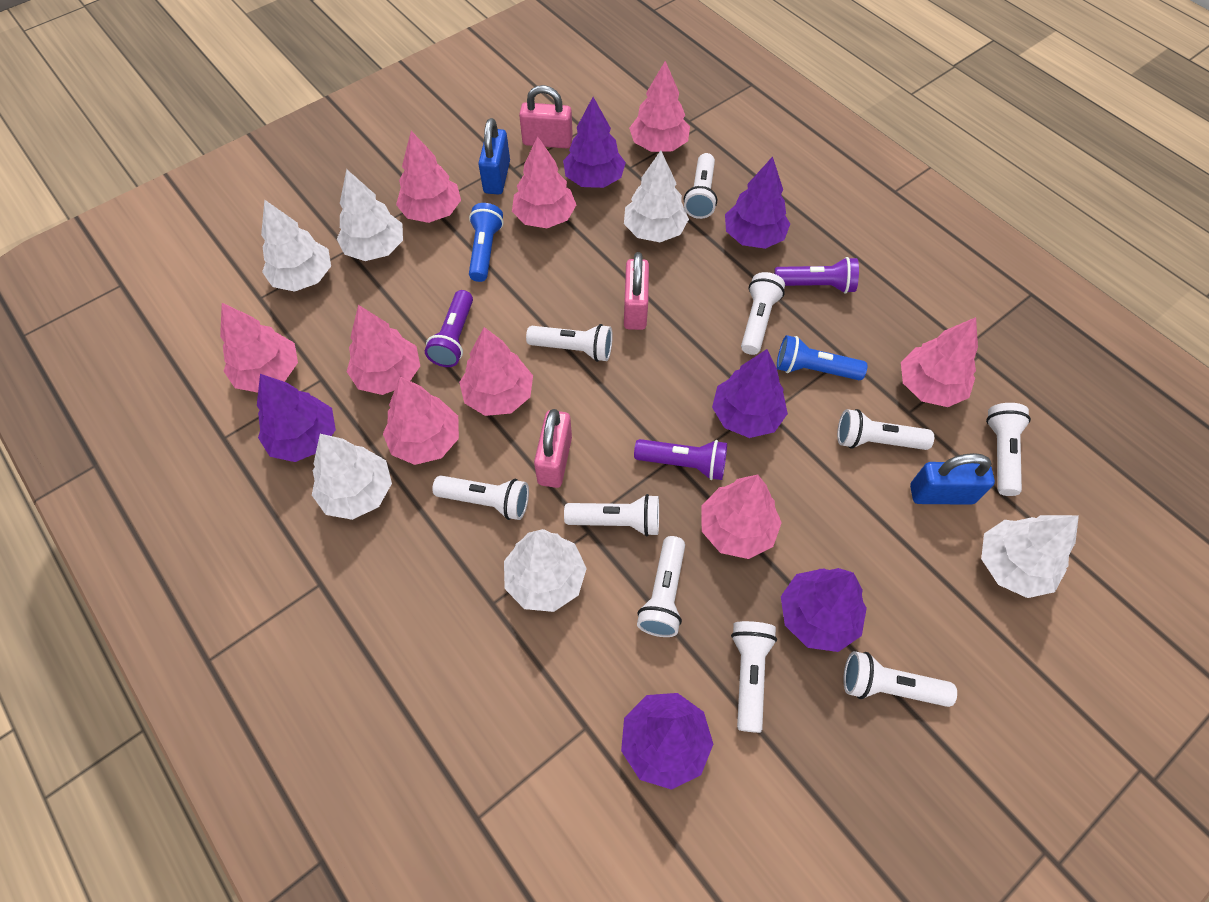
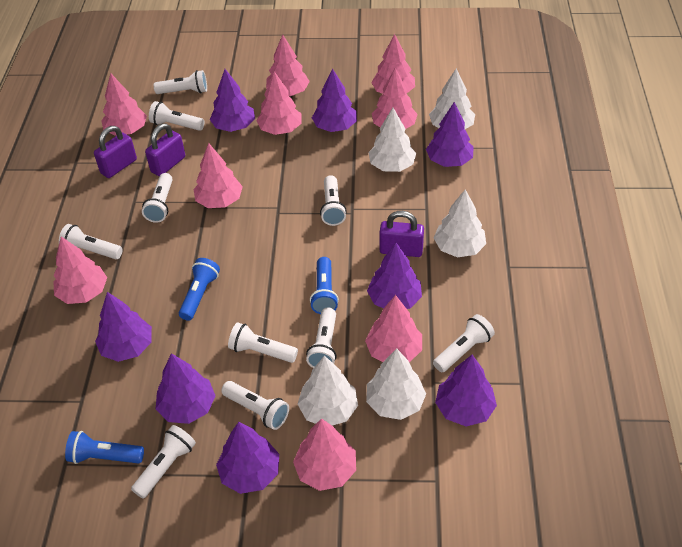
blue flashlight: [469,203,503,282] [777,335,867,380] = 2 -> [65,431,144,464] [179,258,220,321] [310,257,339,314] = 3
blue padlock: [478,118,510,195] [910,453,995,505] = 2 -> none = 0
pink padlock: [519,85,573,148] [534,409,572,488] [624,252,649,330] = 3 -> none = 0
purple flashlight: [425,290,473,367] [634,439,727,480] [774,257,859,294] = 3 -> none = 0
purple padlock: none = 0 -> [94,126,137,178] [145,123,185,176] [379,211,424,257] = 3
purple tree: [257,374,336,462] [563,97,626,188] [621,693,713,790] [712,349,788,438] [725,156,790,249] [781,568,867,652] = 6 -> [95,292,152,362] [156,353,216,424] [210,69,255,132] [216,422,279,494] [312,68,357,132] [367,243,422,309] [426,102,474,167] [435,355,497,427] = 8
white tree: [261,200,331,292] [312,434,392,520] [337,169,403,261] [504,529,587,612] [624,151,689,242] [981,515,1079,598] = 6 -> [297,355,358,426] [366,348,426,420] [368,108,416,172] [429,68,475,129] [434,190,486,257] = 5

